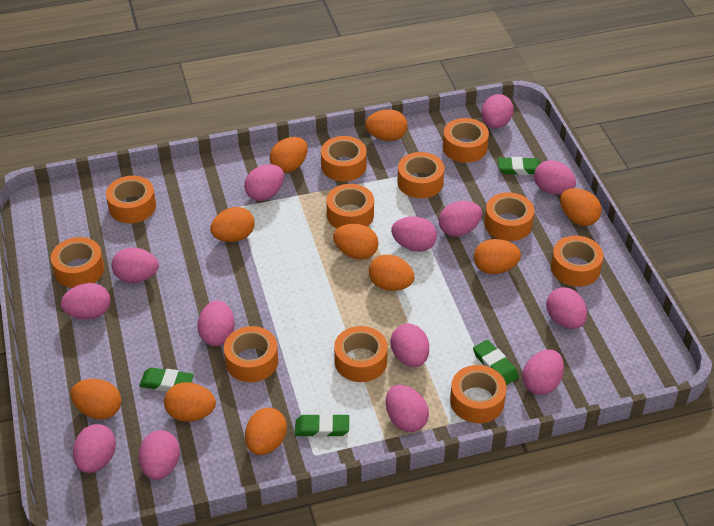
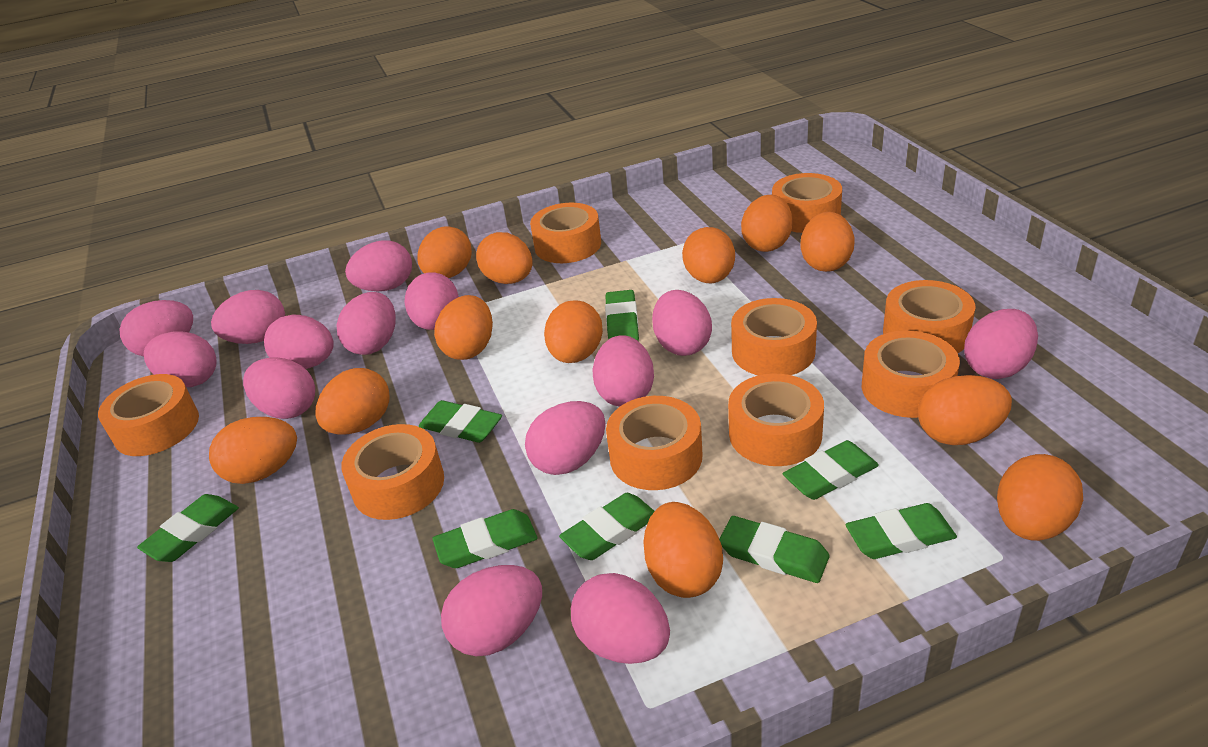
green eraser: [139,368,194,392] [295,413,349,437] [473,340,519,385] [498,157,541,175] = 4 -> [137,494,239,562] [419,400,502,443] [432,509,537,568] [559,493,655,560] [605,290,639,341] [719,516,830,583] [783,440,879,500] [845,503,957,559] = 8
orange egg: [71,379,121,420] [164,382,216,422] [210,207,254,242] [245,408,287,455] [270,137,308,173] [333,224,379,260] [365,109,407,141] [369,255,415,291] [474,239,521,274] [560,188,602,226] = 10 -> [209,417,297,484] [315,368,390,435] [417,226,472,278] [434,295,493,360] [476,232,533,284] [544,300,603,363] [644,502,723,598] [682,227,735,283] [741,195,793,252] [800,212,855,272] [918,375,1012,445] [997,454,1083,541] = 12
orange tape: [51,237,104,288] [106,176,156,223] [224,326,278,382] [321,136,367,182] [326,184,374,229] [334,326,388,382] [397,152,444,198] [443,118,489,163] [450,365,506,423] [485,192,534,241] [551,236,603,287] = 11 -> [98,374,199,456] [341,424,444,520] [530,203,601,263] [606,396,703,490] [728,374,824,466] [731,298,817,376] [772,173,842,233] [862,330,960,418] [883,280,976,353] = 9

